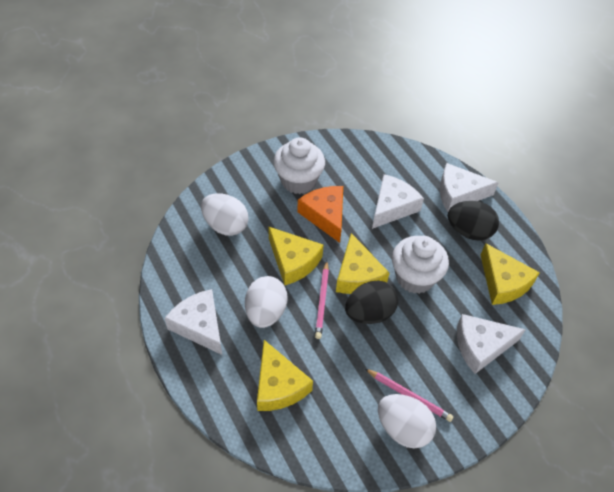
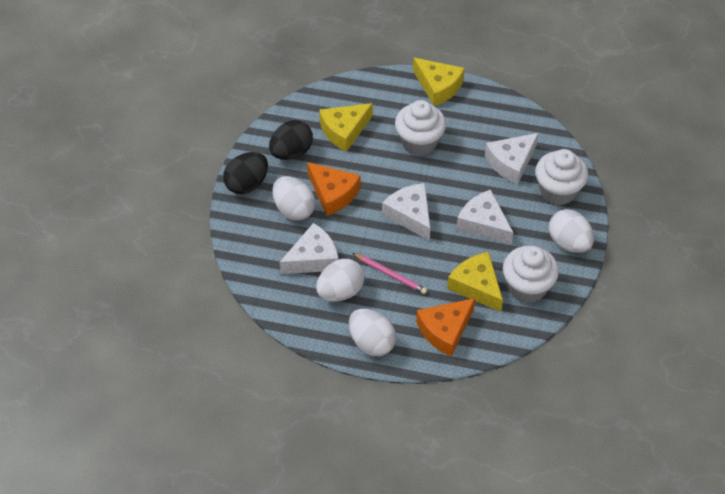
orange cheese: [297,186,343,243] = 1 -> [307,162,361,216] [416,298,475,357] = 2
pink pencil: [315,261,329,339] [365,369,454,422] = 2 -> [353,253,427,294] = 1
white cupcake: [273,137,325,194] [392,236,449,294] = 2 -> [395,100,446,156] [503,246,559,303] [535,149,588,205] = 3
white egg: [201,193,249,236] [245,276,287,328] [378,394,436,449] = 3 -> [272,176,315,220] [316,259,364,302] [349,309,396,356] [549,209,594,253] = 4
yellow cheese: [257,340,313,411] [268,226,324,285] [336,233,389,294] [481,243,540,305] = 4 -> [319,103,373,152] [413,58,465,106] [447,252,503,312] = 3

